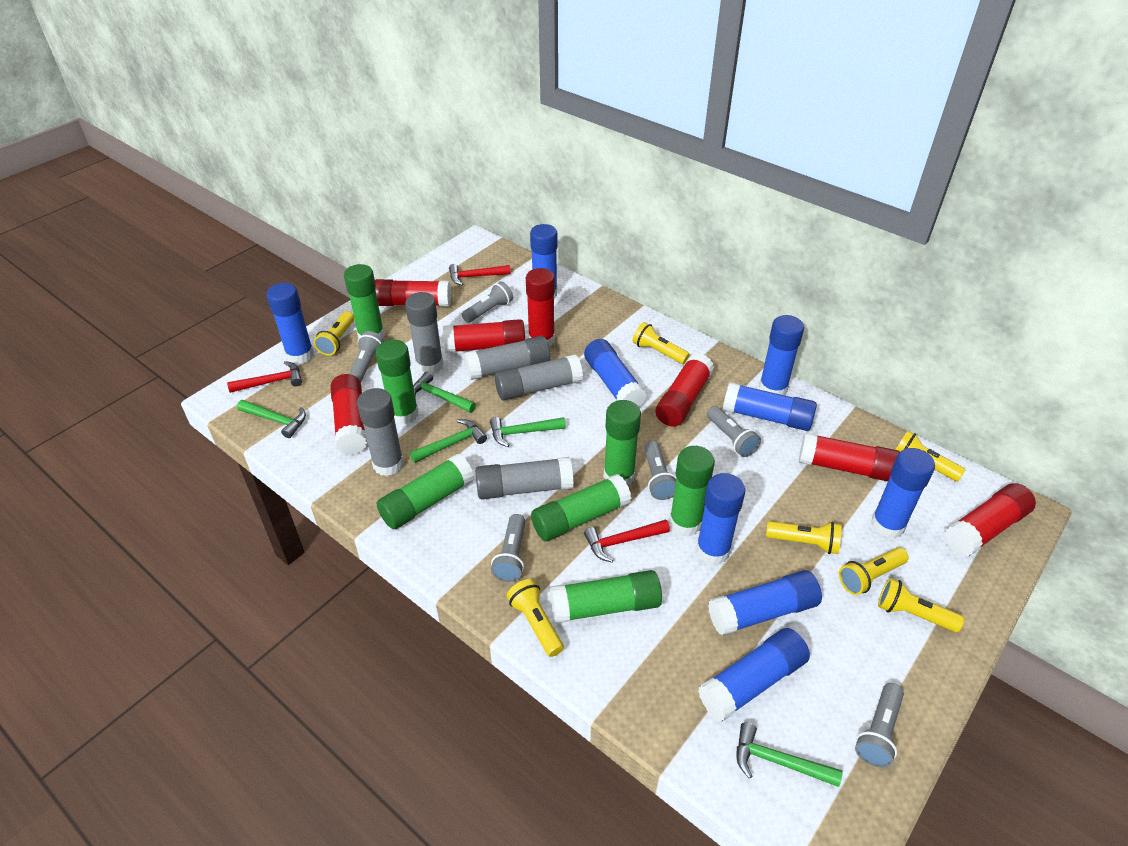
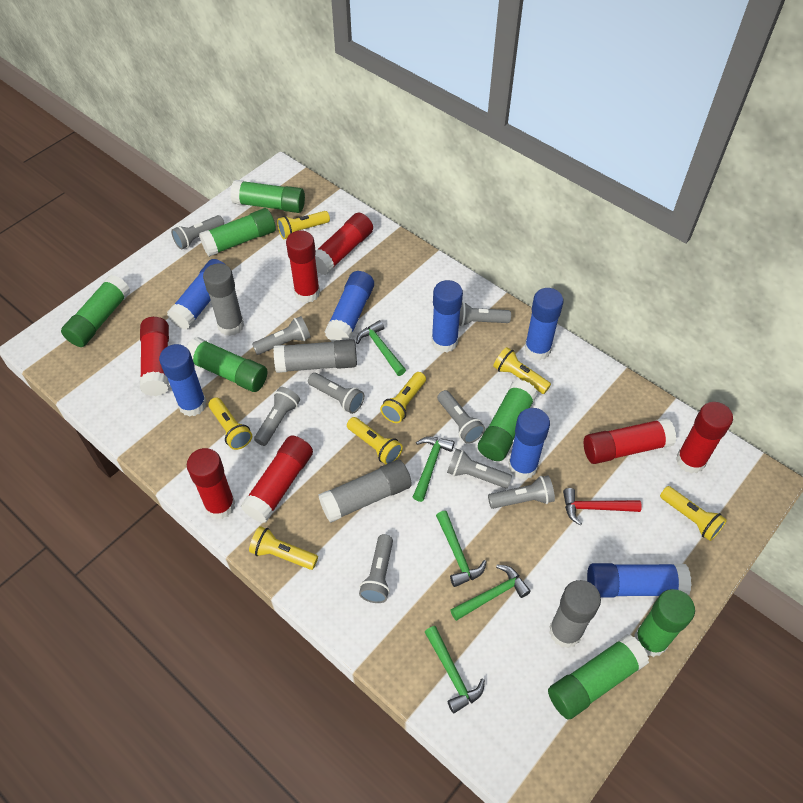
blue glue stick: [267,283,314,364] [530,224,558,299] [584,339,647,407] [696,473,745,565] [698,628,810,722] [708,570,822,636] [723,382,817,431] [759,315,804,395] [871,448,935,538] = 9 -> [159,344,207,417] [167,259,226,329] [325,271,374,342] [432,280,463,353] [508,408,550,479] [524,288,564,360] [587,563,692,598] = 7
grey flashlight: [349,331,384,382] [462,281,513,323] [491,514,525,582] [644,441,676,500] [707,406,761,457] [855,683,904,768] = 6 -> [171,215,224,249] [252,316,311,355] [254,387,300,446] [308,373,364,414] [359,534,393,603] [437,390,485,444] [447,448,512,488] [459,302,511,327] [488,476,555,509] = 9
grey glue stick: [357,388,404,476] [405,292,444,374] [464,336,550,380] [475,457,573,499] [495,354,583,400] = 5 -> [203,263,244,336] [274,339,357,373] [318,460,412,523] [549,580,601,648] = 4
red hammer: [227,361,302,393] [449,264,511,285] [584,519,670,563] = 3 -> [563,488,642,525] = 1

